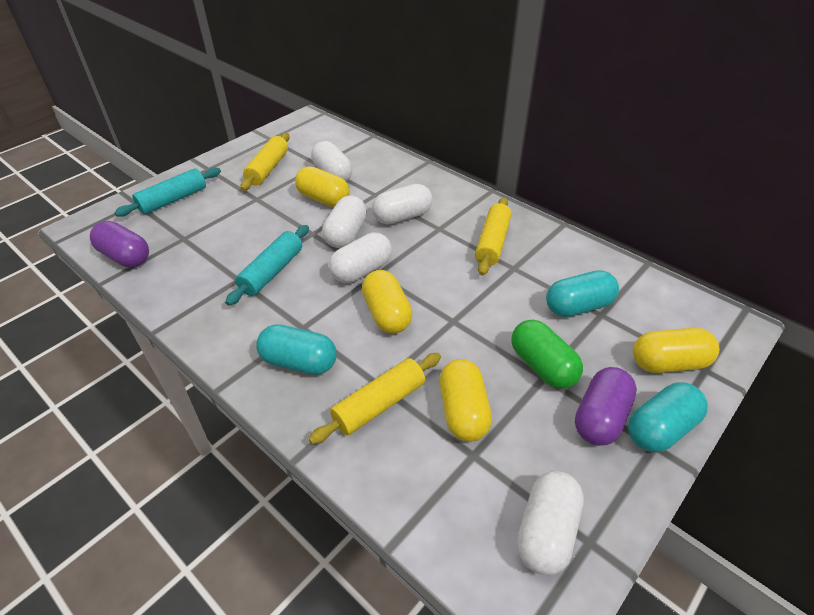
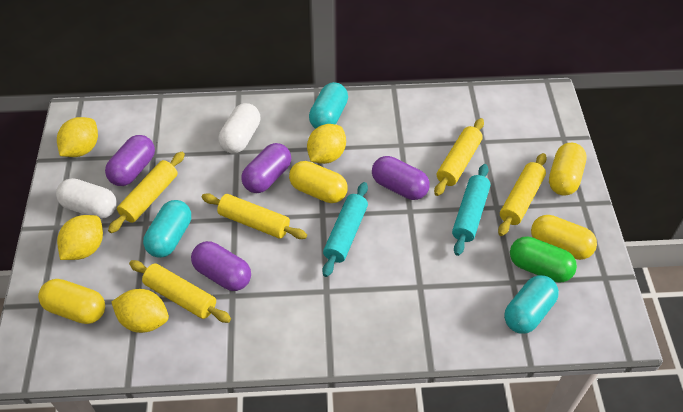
purple capsule: [90,221,149,268] [575,367,637,446] = 2 -> [105,135,155,186] [191,241,251,291] [241,143,291,193] [372,156,430,200] = 4
white capsule: [311,141,352,181] [322,195,367,248] [329,232,392,283] [372,184,433,224] [517,471,584,576] = 5 -> [56,178,117,219] [219,103,260,153] = 2
yellow lemon: none = 0 -> [57,117,98,157] [57,215,103,260] [112,289,169,333] [307,124,346,164] = 4
yellow rolling pin: [240,133,290,191] [309,353,441,444] [475,197,512,275] = 3 -> [108,152,185,233] [129,260,231,323] [202,193,307,239] [434,118,484,196] [498,153,547,236] = 5

